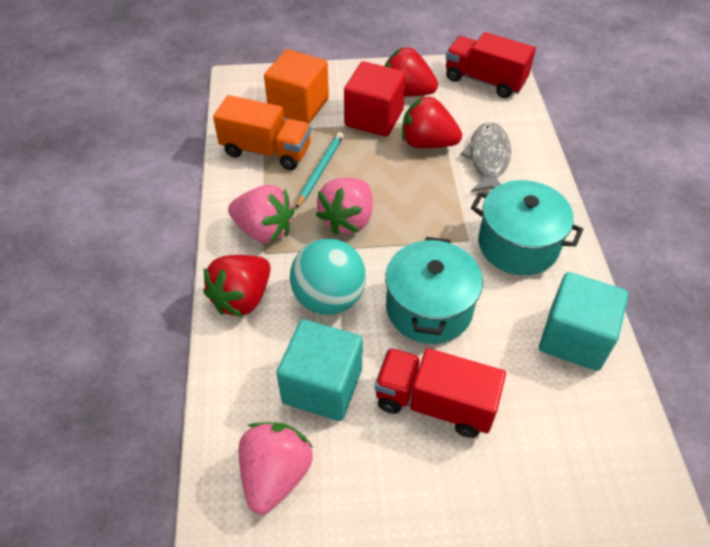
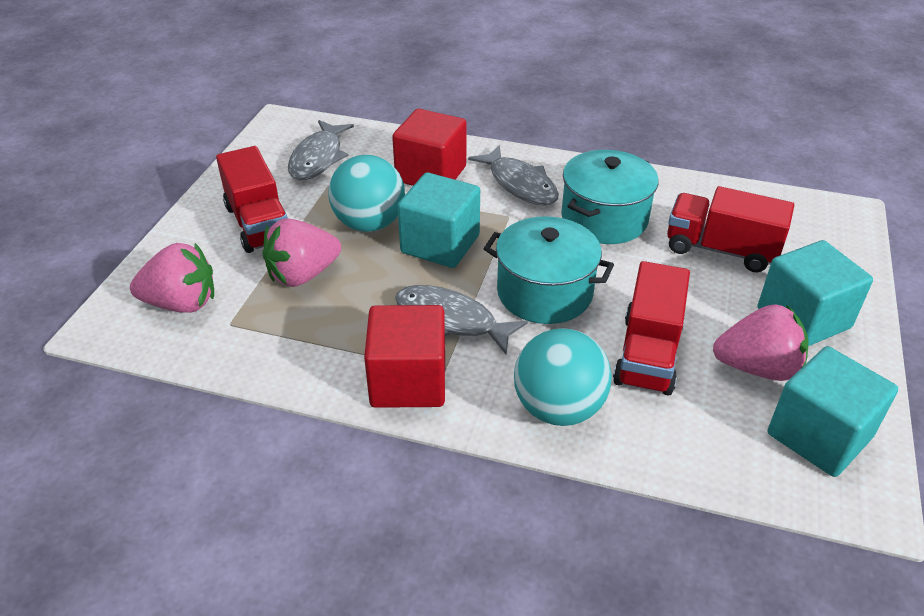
grey fish: [460,122,511,192] = 1 -> [288,120,354,180] [395,285,528,354] [468,145,559,206] = 3
orange cube: [264,49,329,124] = 1 -> none = 0
orange truck: [213,95,311,170] = 1 -> none = 0
red cube: [344,61,406,137] = 1 -> [364,305,445,408] [392,109,467,186] = 2
red strawberry: [203,255,271,317] [385,47,438,97] [402,96,462,148] = 3 -> none = 0
red truck: [375,348,506,438] [446,32,536,98] = 2 -> [216,146,288,253] [613,261,690,396] [667,186,794,272] = 3
turquoise ball: [290,239,366,315] = 1 -> [328,155,405,232] [514,328,612,426] = 2
turquoise cube: [276,319,363,421] [539,272,629,371] = 2 -> [397,173,480,268] [757,240,873,346] [768,346,898,477] = 3
turquoise pencil: [296,132,344,208] = 1 -> none = 0

